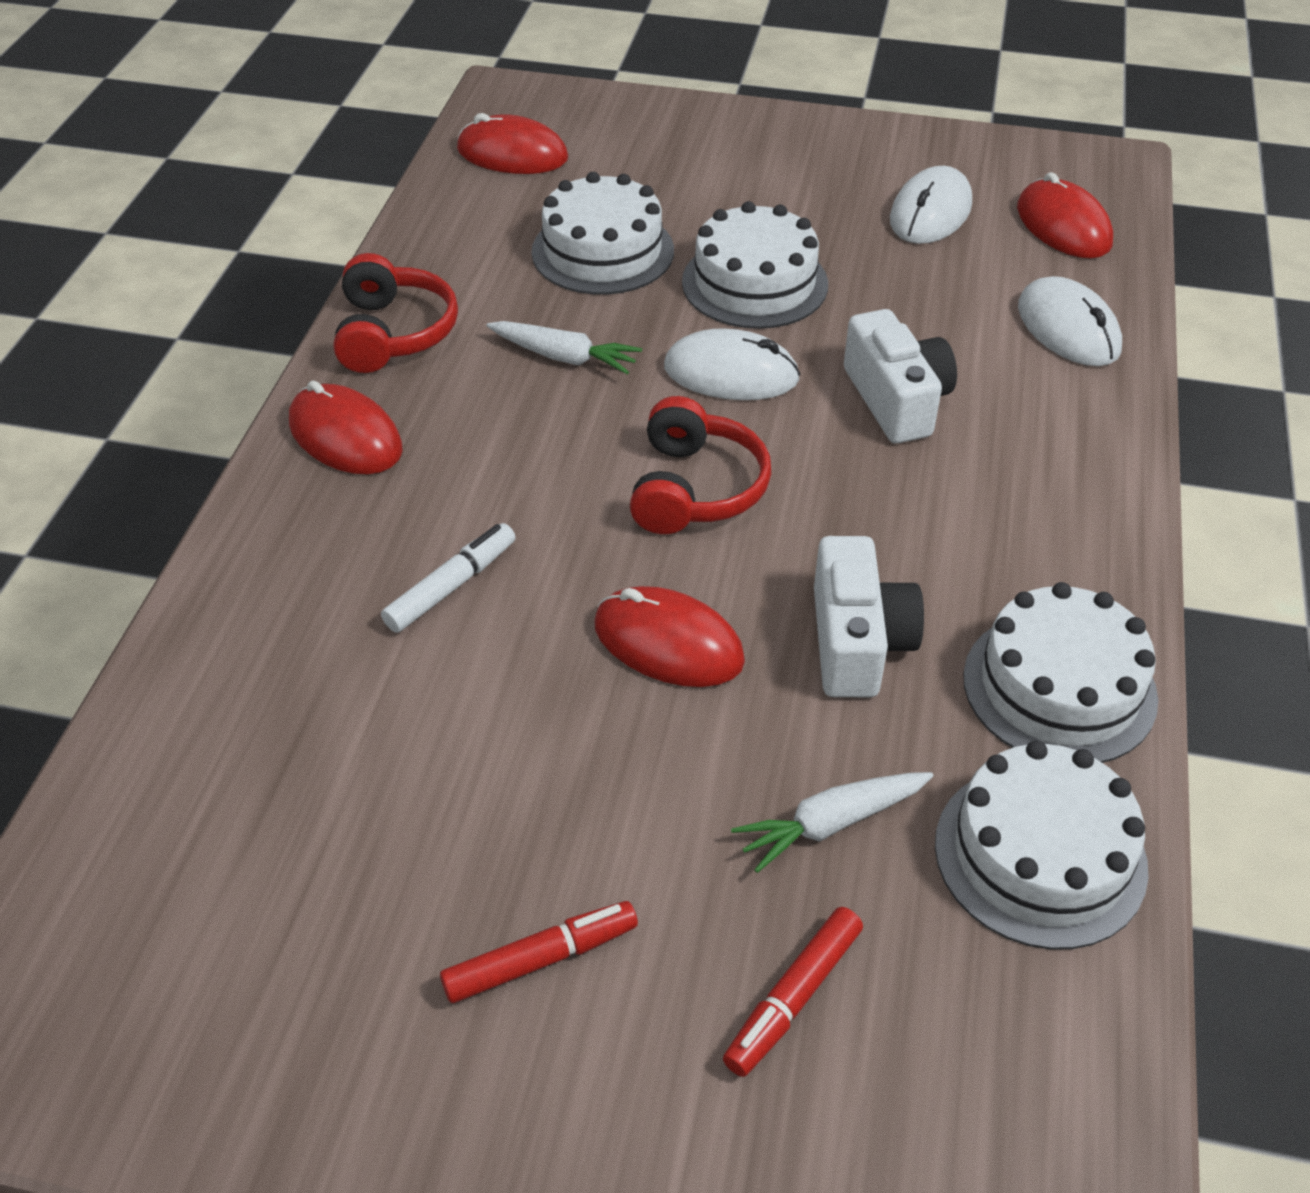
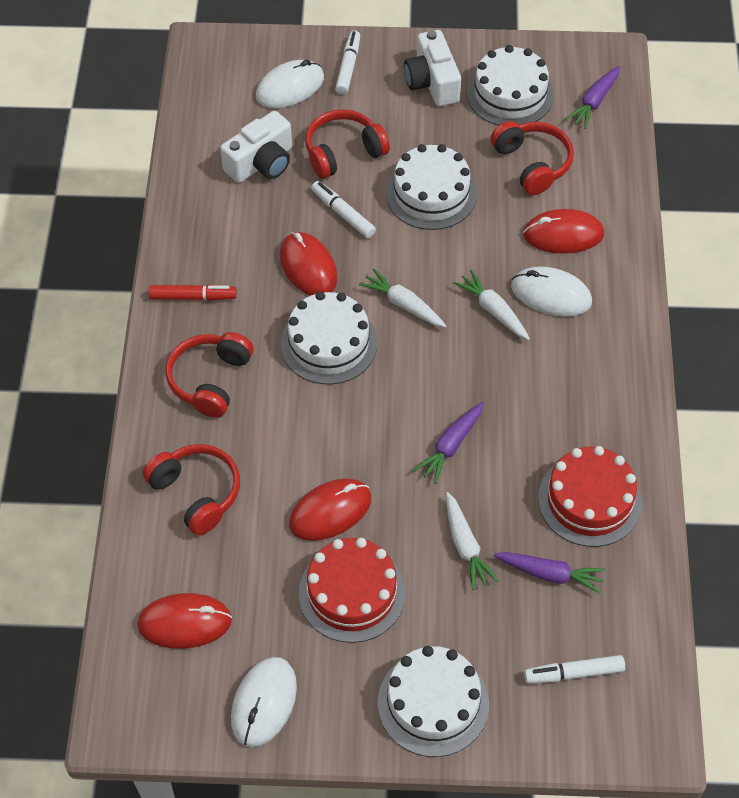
purple carrot: none = 0 -> [414,402,484,484] [494,552,605,594] [565,66,620,129] = 3
red cake: none = 0 -> [299,538,406,643] [538,446,642,547] = 2
red headphones: [333,253,458,373] [630,396,771,534] = 2 -> [143,444,240,535] [166,332,254,418] [305,109,390,179] [491,121,574,195] = 4
red marker: [440,901,638,1003] [723,907,863,1077] = 2 -> [149,285,237,301] = 1
white carrot: [486,321,642,375] [731,772,934,873] = 2 -> [359,269,446,328] [446,492,499,590] [453,270,530,340] = 3
white marker: [381,523,516,633] = 1 -> [311,181,376,238] [335,30,360,95] [524,655,625,684] = 3

